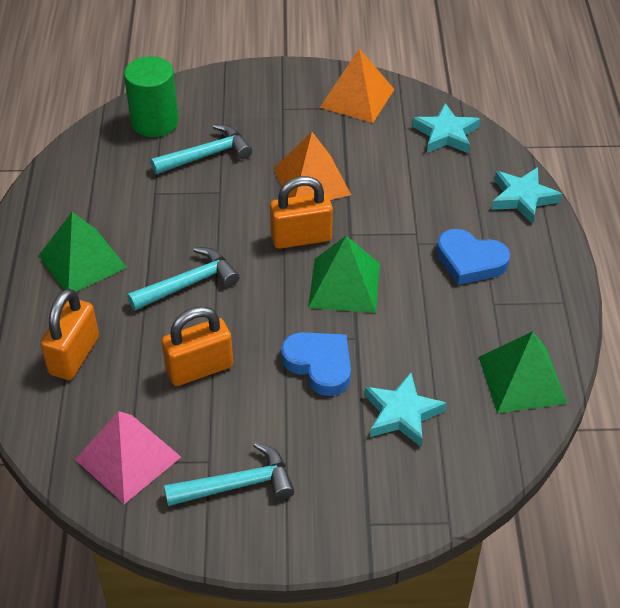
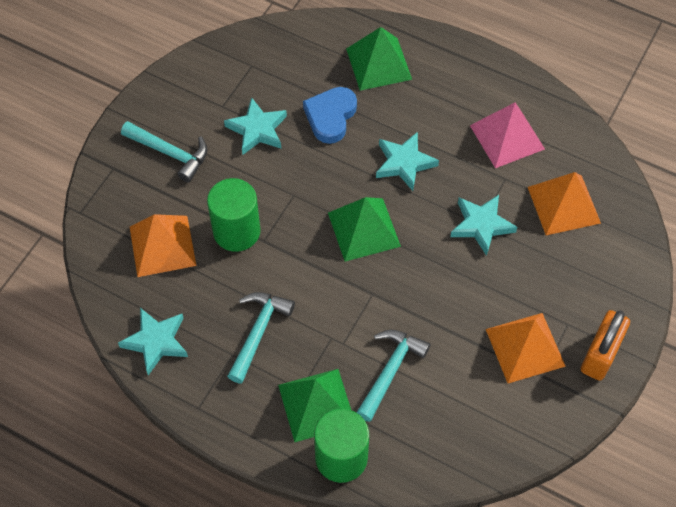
blue heart: [281,332,351,396] [437,229,510,285] = 2 -> [303,87,357,144] = 1
green cylinder: [124,56,179,137] = 1 -> [207,178,261,252] [314,409,369,483] = 2
orange padlock: [40,288,99,380] [162,306,233,386] [270,176,333,249] = 3 -> [581,310,630,381] = 1
orange pyramid: [274,132,351,200] [320,49,395,123] = 2 -> [130,214,196,277] [486,313,566,383] [528,172,601,235] = 3
turquoise star: [365,372,447,447] [412,103,480,153] [491,167,562,224] = 3 -> [118,308,188,375] [224,97,287,155] [376,132,439,191] [450,195,517,256] = 4

